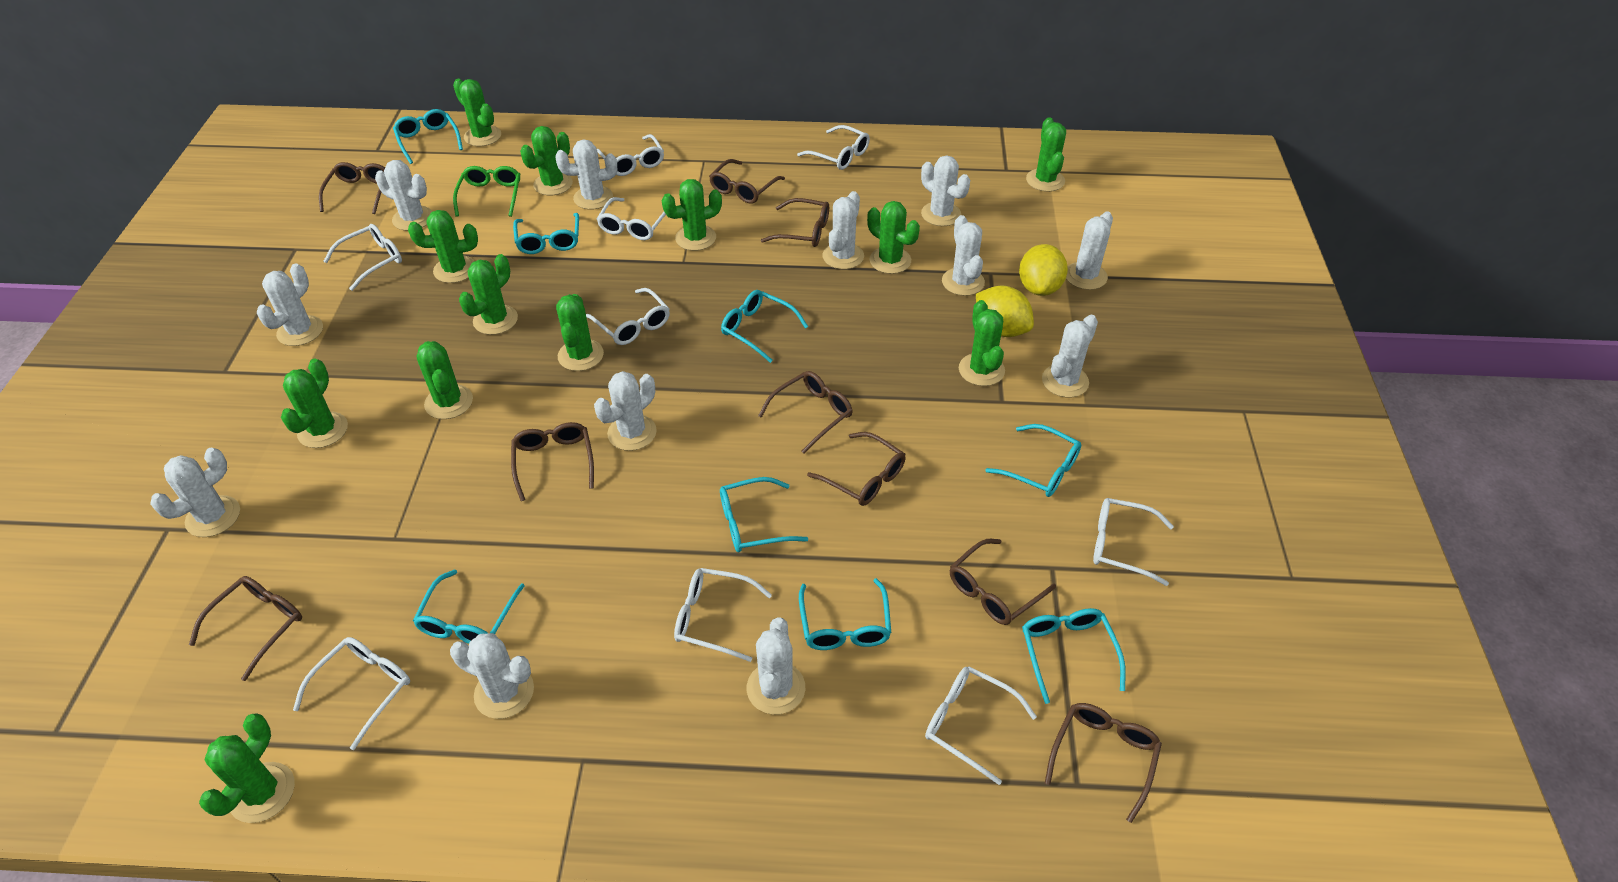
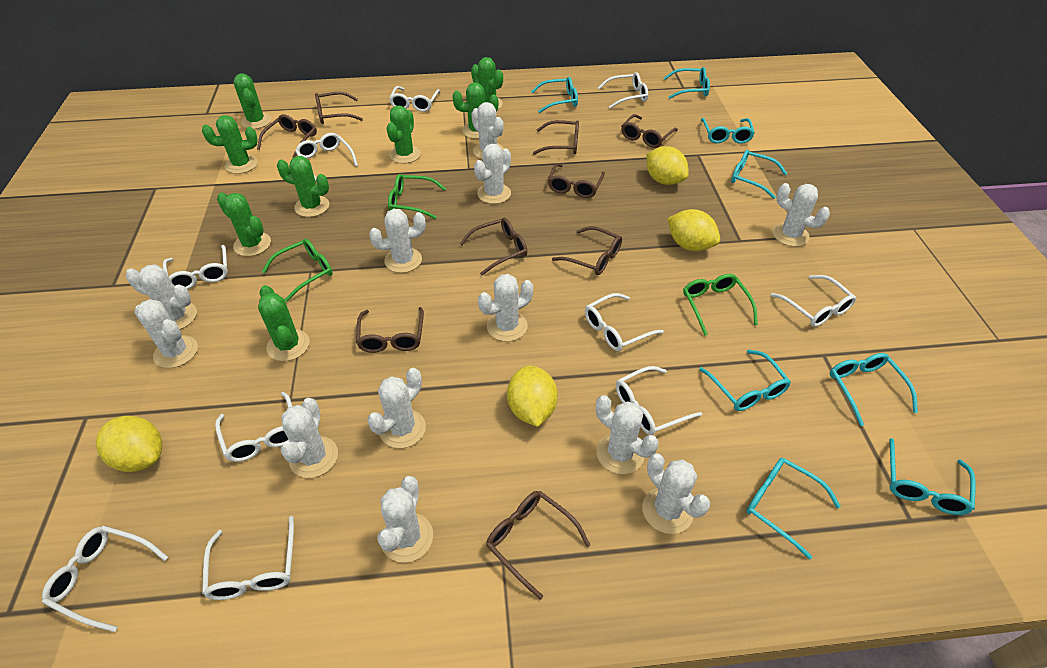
green cactus: [199,713,295,823] [281,358,348,448] [408,210,478,283] [417,341,473,419] [453,79,501,147] [459,254,518,335] [520,126,573,196] [556,294,604,371] [662,179,722,251] [867,201,920,274] [959,300,1005,386] [1026,117,1066,192] = 12 -> [202,115,258,174] [217,193,271,256] [234,74,271,129] [258,285,310,361] [277,156,329,217] [387,106,421,164] [452,82,499,139] [471,57,503,109] = 8
green glasses: [453,166,520,217] = 1 -> [262,239,333,302] [388,174,446,219] [683,274,758,336] = 3
white glasses: [293,637,410,750] [323,224,402,291] [586,288,670,345] [597,134,664,176] [597,197,666,240] [674,568,772,662] [797,125,870,170] [925,666,1037,785] [1093,498,1174,586] = 9 -> [42,526,168,632] [163,245,228,289] [202,516,294,600] [215,392,292,462] [295,133,358,181] [389,86,440,112] [585,293,664,351] [598,72,648,109] [616,366,702,435] [771,275,856,327] = 10
yellow lemon: [976,286,1034,337] [1019,244,1068,296] = 2 -> [96,416,162,472] [507,365,558,427] [646,146,689,185] [667,209,720,251] = 4

